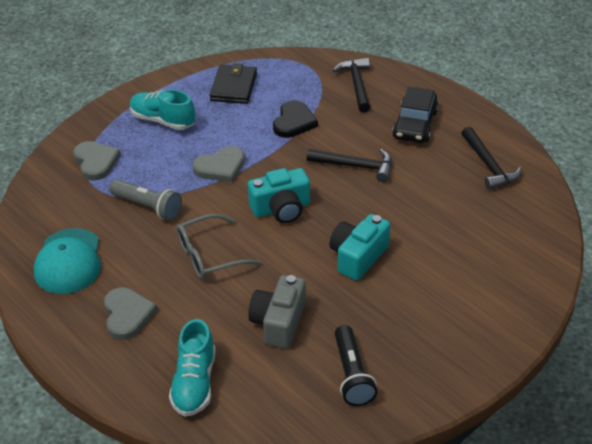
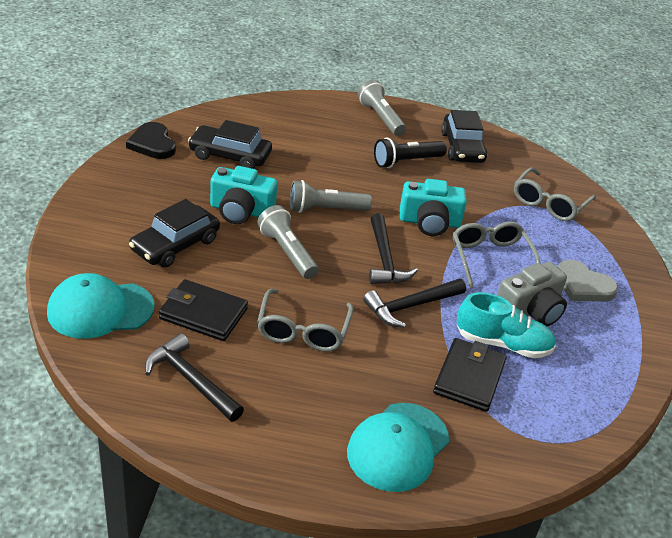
black car: [392,86,438,143] = 1 -> [129,199,220,267] [188,120,272,169] [441,110,487,163] = 3
black wallet: [210,63,257,104] = 1 -> [159,279,248,341] [433,338,507,412] = 2
grey flashlight: [109,179,182,220] = 1 -> [257,205,319,279] [290,180,372,213] [358,80,406,136] = 3
grey glasses: [176,214,261,279] = 1 -> [257,289,354,352] [453,221,541,288] [514,167,596,221] = 3
grey heart: [73,141,121,180] [104,287,157,340] [192,146,245,182] = 3 -> [558,260,618,302] = 1
turquoise cap: [34,228,101,294] = 1 -> [47,273,155,339] [347,403,449,492] = 2
turquoise shoe: [130,89,195,130] [169,319,216,417] = 2 -> [457,292,556,358] = 1

